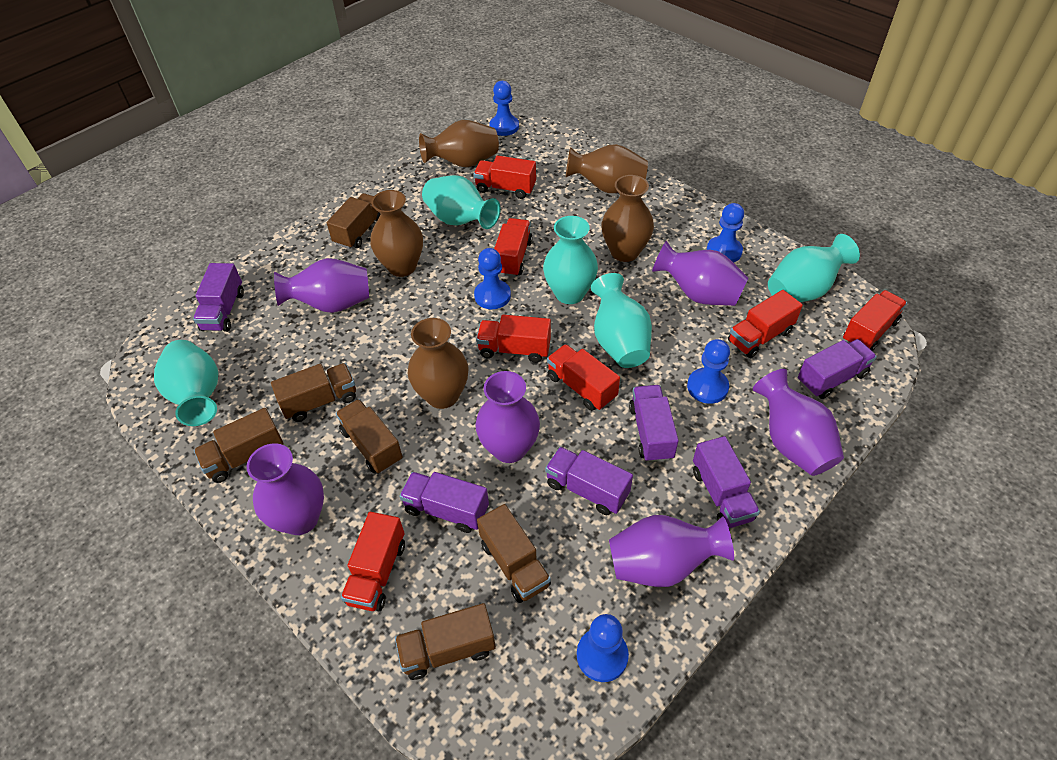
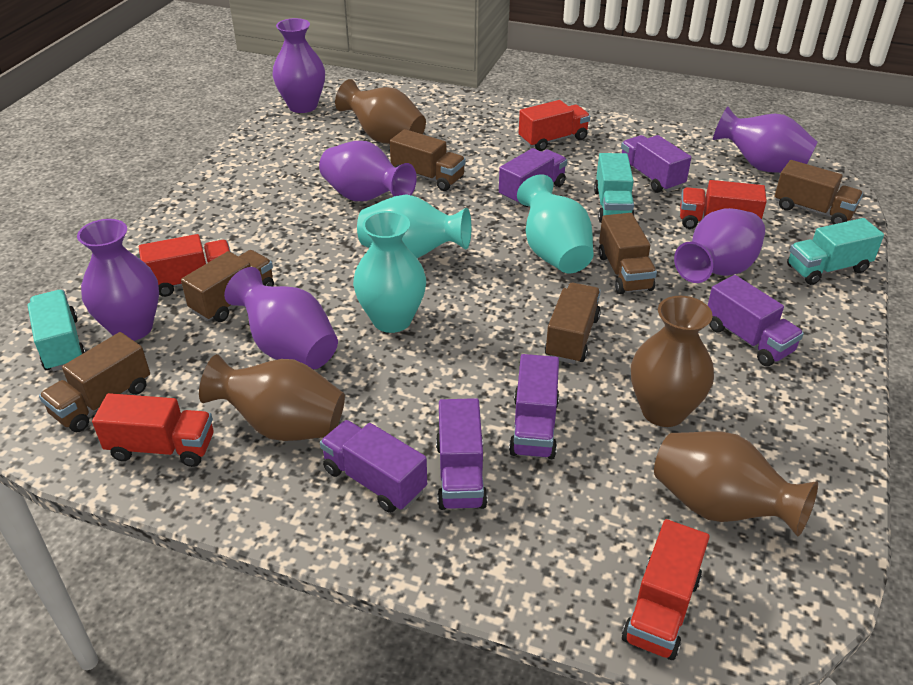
blue pawn: [474,248,511,309] [489,81,519,136] [577,614,629,682] [687,339,730,404] [706,203,744,263] = 5 -> none = 0
brown vase: [370,190,423,277] [408,318,469,409] [419,120,499,167] [566,144,648,193] [601,175,654,262] = 5 -> [199,354,345,441] [335,79,426,144] [631,296,714,427] [654,431,818,537] = 4
red truck: [341,512,405,611] [474,156,536,199] [476,315,551,363] [494,218,533,277] [547,344,620,411] [728,290,803,358] [843,290,907,351] = 7 -> [92,393,214,467] [139,234,231,297] [519,100,590,151] [622,519,710,660] [680,180,767,229] = 5
turquoise truck: none = 0 -> [28,290,86,371] [594,153,635,223] [787,218,884,285] = 3
turquoise vase: [154,340,218,426] [422,175,501,229] [543,216,598,304] [591,273,652,368] [768,234,860,302] = 5 -> [353,211,426,333] [357,194,471,258] [517,174,594,274] = 3

